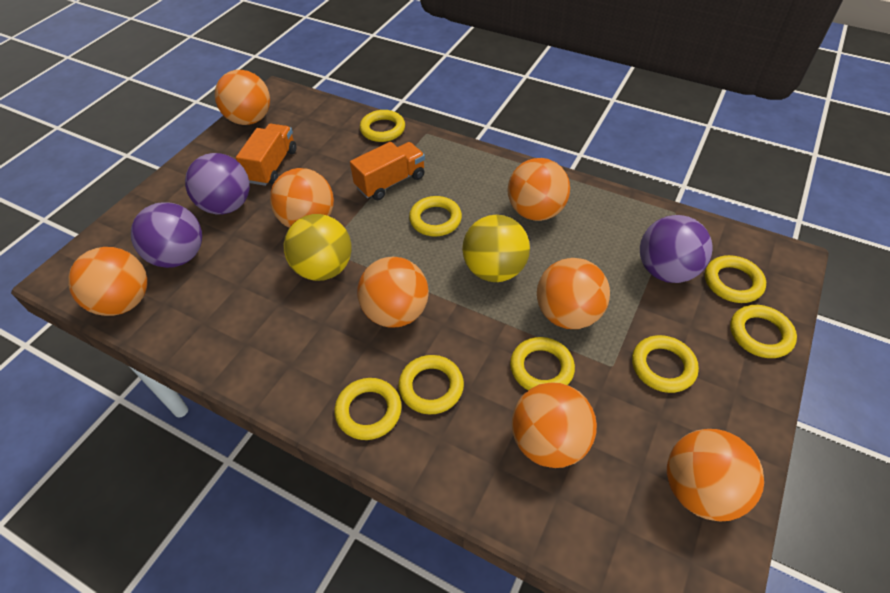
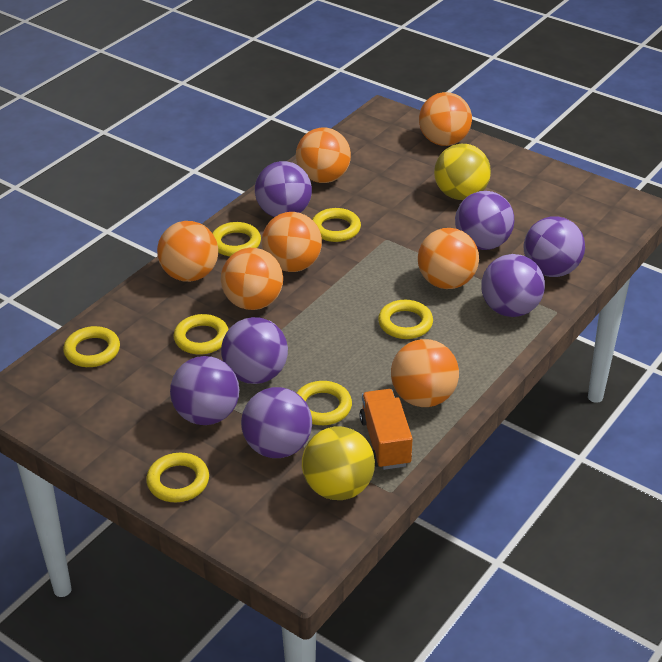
orange ball: [68,247,147,316] [215,70,270,125] [270,168,334,228] [357,257,429,328] [507,158,570,221] [512,382,597,468] [537,258,610,329] [667,429,764,522] = 8 -> [157,221,218,282] [221,248,283,310] [262,212,322,272] [296,128,351,183] [391,339,459,407] [418,228,479,289] [419,92,472,146] = 7
orange truck: [236,123,296,186] [350,142,425,200] = 2 -> [359,389,413,470] = 1
purple ball: [131,202,202,268] [185,153,250,214] [640,215,712,283] = 3 -> [170,356,239,425] [221,317,288,384] [241,387,312,458] [255,161,312,217] [455,191,514,250] [481,254,545,317] [523,216,585,277] = 7
yellow ring: [334,378,402,440] [360,110,405,142] [399,355,464,414] [409,196,462,236] [510,337,575,391] [632,335,699,393] [705,255,766,303] [730,305,797,358] = 8 -> [63,326,120,367] [146,453,209,502] [173,314,229,355] [213,222,261,256] [297,381,352,425] [312,208,361,242] [378,300,433,339] = 7

